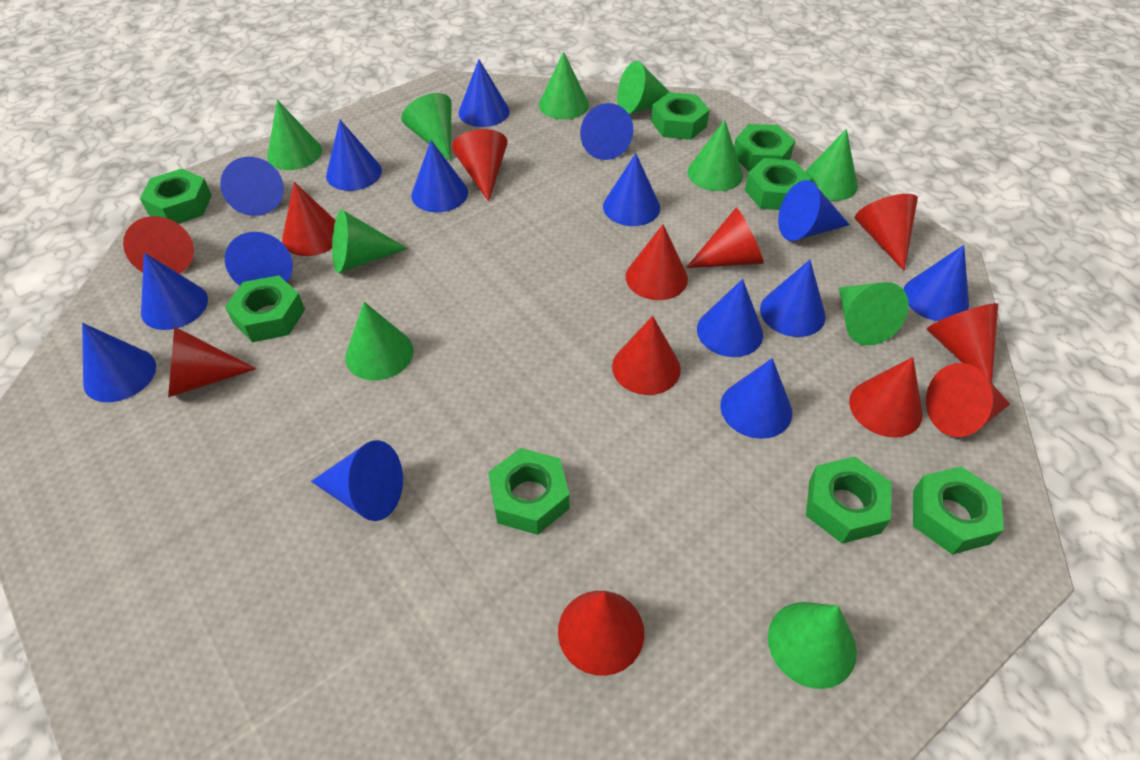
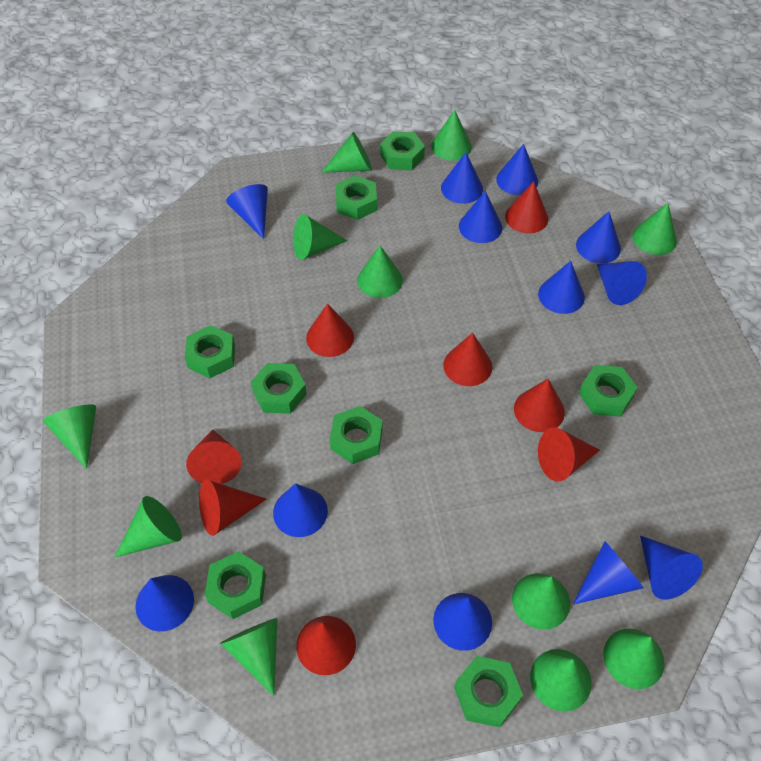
blue cone: [82,323,156,402] [141,253,208,330] [220,157,284,216] [225,232,293,286] [311,440,403,521] [326,120,382,191] [411,140,468,213] [459,59,510,127] [580,103,633,160] [603,153,660,226] [697,279,763,357] [720,358,792,439] [760,260,826,337] [778,180,850,241] [903,245,969,321] = 15 -> [135,575,194,631] [226,184,268,239] [273,483,328,537] [433,593,492,651] [441,152,483,204] [459,191,502,243] [496,144,538,195] [538,261,585,314] [573,541,644,605] [576,211,621,264] [597,261,647,305] [640,536,703,599] = 12
green cone: [267,100,322,170] [332,210,408,273] [345,302,413,380] [401,93,452,161] [539,52,589,120] [617,61,669,114] [688,120,743,191] [768,602,857,689] [805,129,858,201] [839,282,909,345] = 10 -> [43,404,96,469] [114,496,182,558] [220,618,277,696] [293,214,347,260] [321,132,372,173] [357,246,403,298] [431,110,472,161] [512,573,570,630] [530,649,592,712] [603,629,664,689] [632,203,677,255] = 11
red cone: [123,216,194,274] [168,326,257,397] [282,182,335,256] [452,129,508,202] [558,591,644,676] [612,316,681,395] [626,224,688,300] [686,208,764,268] [849,357,922,437] [855,194,918,271] [926,303,998,383] [926,363,1010,437] = 12 -> [186,429,242,484] [199,480,266,536] [296,616,356,675] [306,304,354,357] [443,333,492,386] [505,181,548,234] [514,379,565,432] [538,427,600,482] = 8

